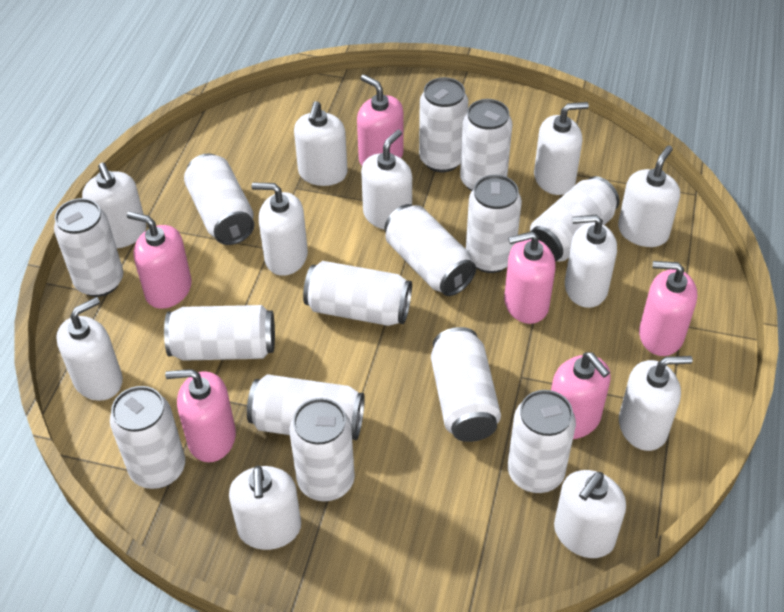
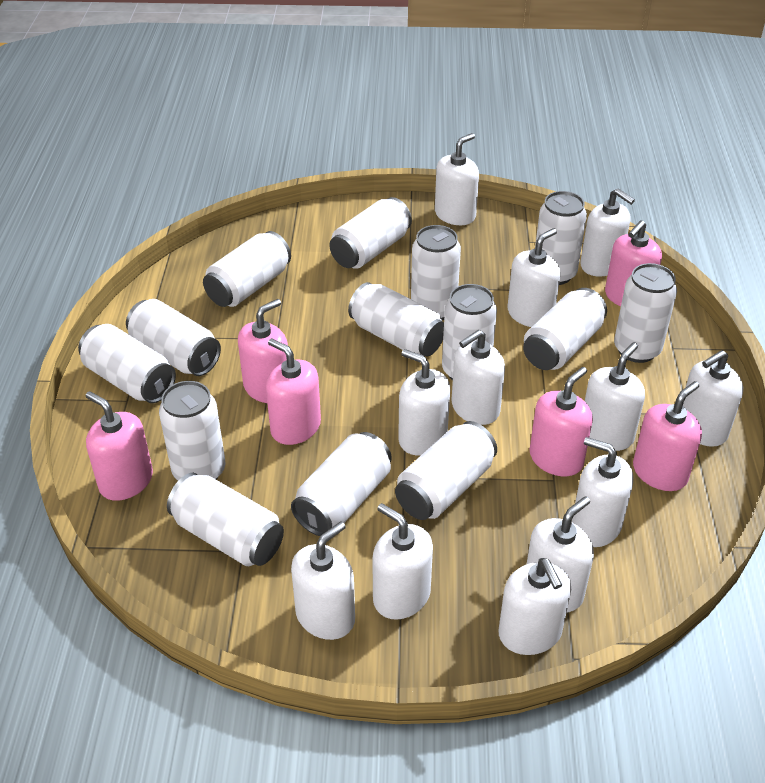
white soap dispenser: [56,297,123,401] [82,163,147,248] [229,466,301,550] [252,183,308,276] [294,101,348,186] [361,130,412,229] [534,102,589,195] [554,470,626,558] [565,215,617,308] [618,145,680,247] [619,356,693,451] = 11 -> [291,521,355,640] [372,503,433,620] [398,349,450,455] [435,133,479,225] [452,330,505,425] [499,558,571,655] [508,228,560,327] [527,496,594,612] [572,437,633,547] [580,188,635,277] [585,342,645,451] [683,350,743,447] = 12

